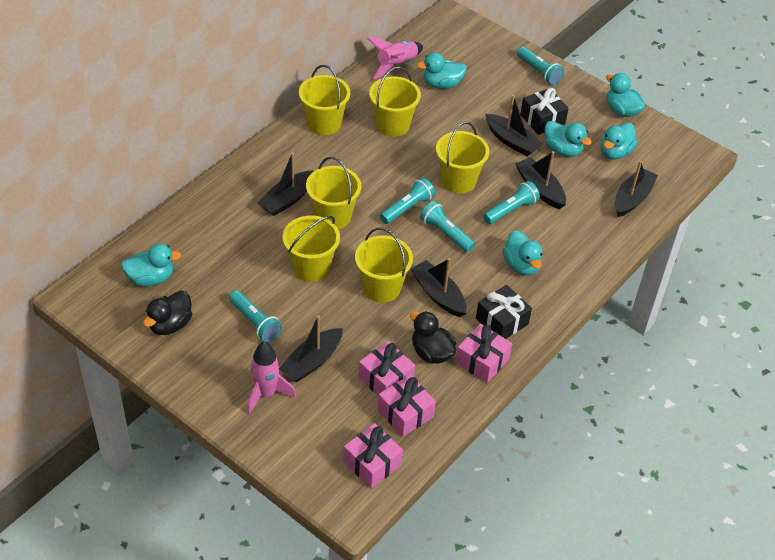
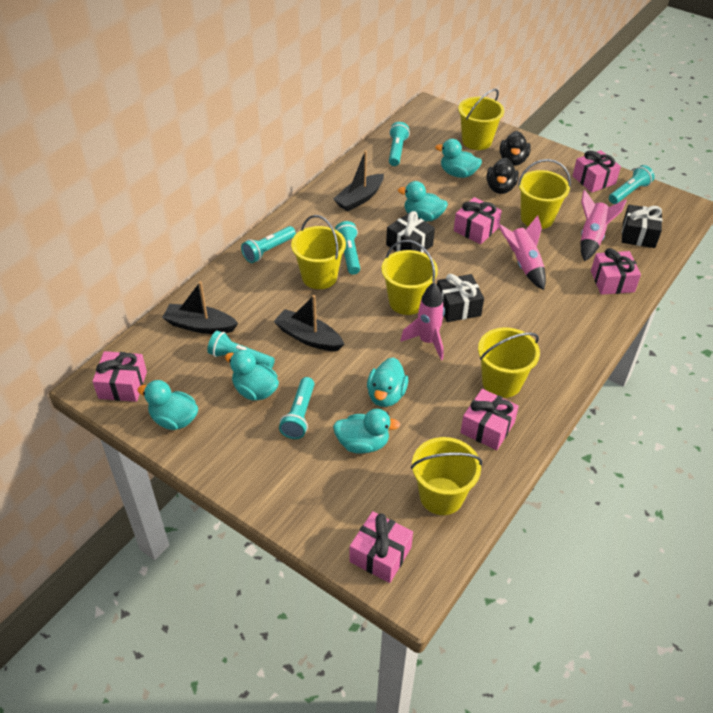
black boat: [258,152,315,216] [279,315,343,382] [411,258,467,317] [485,95,543,156] [515,151,566,209] [615,161,658,217] = 6 -> [162,281,238,334] [273,295,344,351] [333,150,384,212] = 3
black gift: [476,285,532,339] [520,88,569,135] = 2 -> [386,211,435,253] [437,274,484,322] [622,205,662,248] = 3
pink gift: [343,423,403,489] [358,341,415,396] [378,375,436,437] [455,323,512,383] = 4 -> [92,351,147,402] [349,511,413,583] [454,197,502,244] [460,389,519,450] [573,150,621,193] [591,248,641,295] = 6
pink rocket: [247,341,296,414] [367,37,423,79] = 2 -> [400,283,445,360] [498,215,546,290] [581,190,627,261] = 3
turquoise flashlight: [229,290,282,342] [380,177,435,224] [420,201,475,252] [483,181,540,224] [517,47,564,85] = 5 -> [207,331,275,369] [241,226,296,263] [279,377,314,439] [335,221,360,275] [389,122,410,166] [609,165,655,204] = 6

